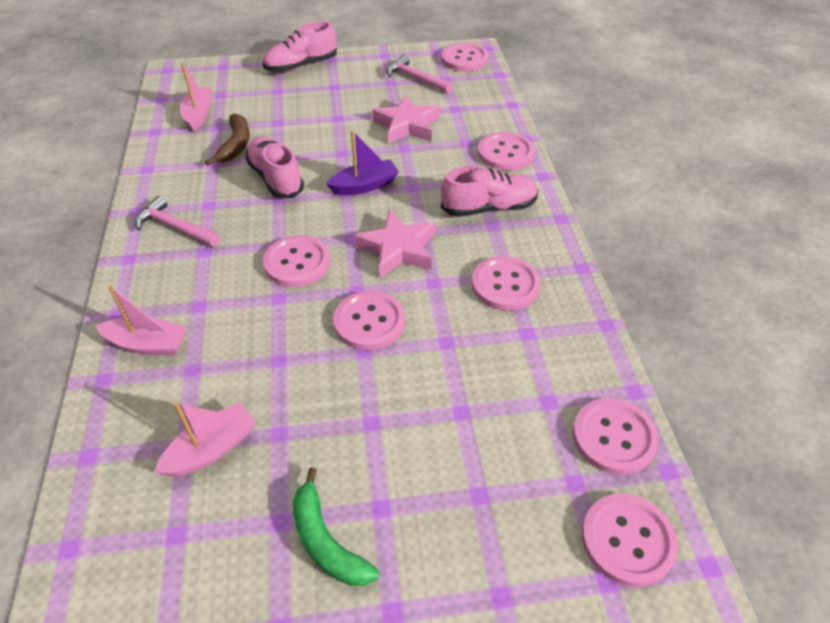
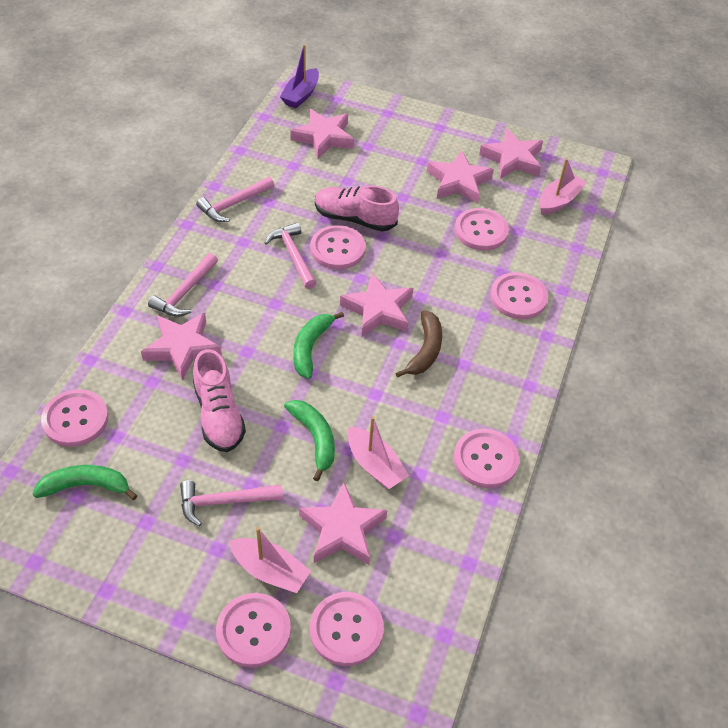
green banana: [293,467,379,586] = 1 -> [33,465,137,500] [284,400,335,481] [293,312,344,379] = 3
pink hammer: [135,196,220,246] [387,55,453,93] = 2 -> [148,253,218,317] [180,480,283,526] [196,177,274,222] [265,222,317,289] = 4
pink shoe: [245,136,304,198] [263,21,337,72] [441,165,539,217] = 3 -> [193,349,246,452] [315,185,399,231] = 2
pink star: [354,210,435,277] [373,95,440,143] = 2 -> [141,313,222,381] [290,109,354,159] [299,482,387,565] [340,273,413,336] [427,151,494,203] [479,128,543,179] = 6

